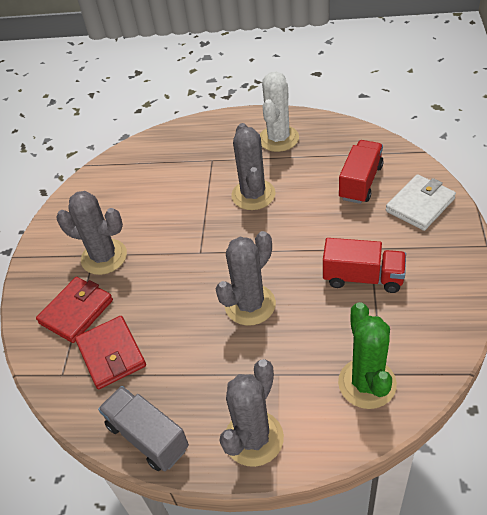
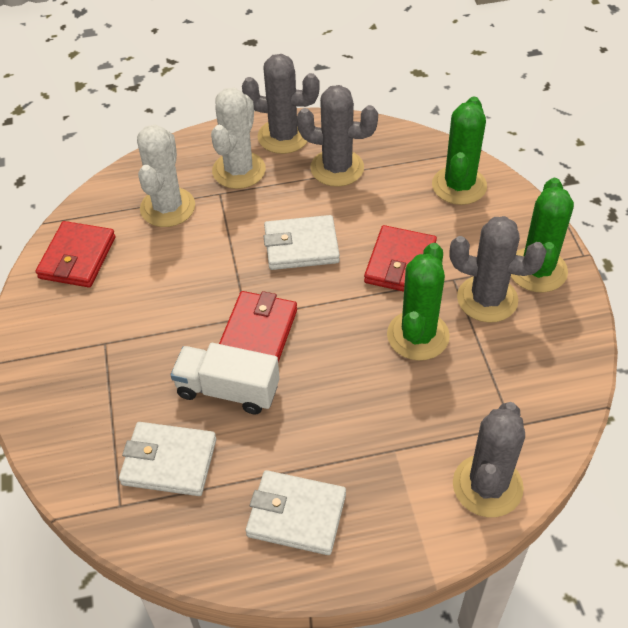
green cactus: [338,302,397,409] = 1 -> [387,243,450,361] [432,96,487,205] [511,178,574,292] = 3
grey truck: [98,386,189,471] = 1 -> none = 0
red truck: [323,238,406,293] [339,140,384,204] = 2 -> none = 0
red wallet: [36,277,113,343] [75,316,146,389] = 2 -> [36,221,115,287] [219,291,297,362] [364,225,437,292] = 3
white cactus: [260,72,299,152] = 1 -> [137,125,195,227] [211,88,266,189] = 2
white truck: none = 0 -> [171,343,280,415] = 1
white wallet: [386,174,456,231] = 1 -> [119,422,216,496] [246,470,346,555] [263,215,340,270] = 3

